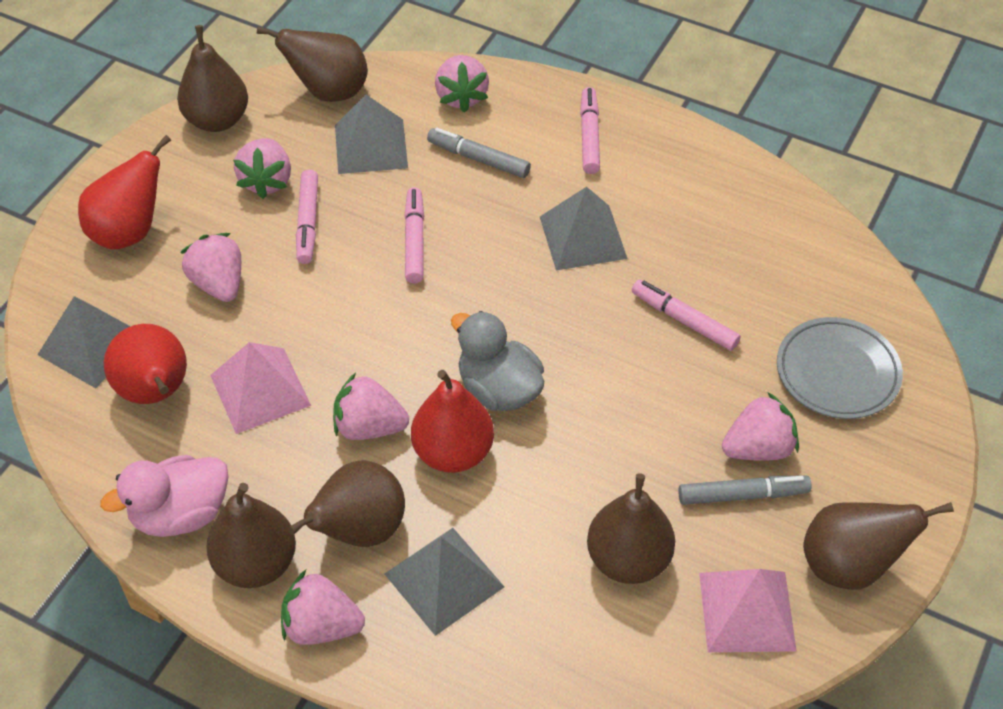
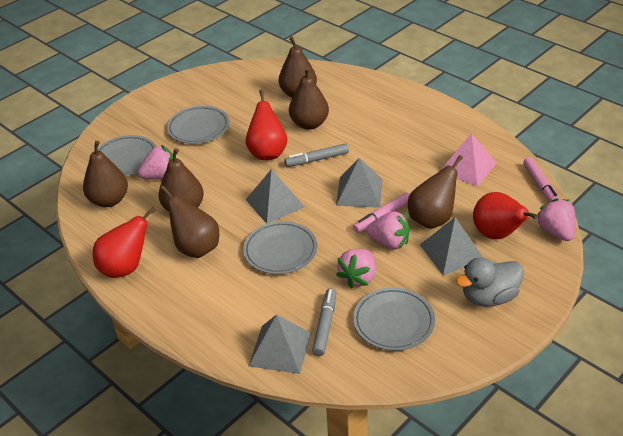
grey plate: [777,317,903,419] = 1 -> [98,135,156,176] [167,106,229,144] [243,221,317,274] [353,287,435,351] = 4
pink duck: [100,455,228,537] = 1 -> none = 0
pink marker: [296,170,318,264] [404,187,424,284] [580,87,600,174] [632,280,741,351] = 4 -> [353,193,410,233] [523,157,560,202] = 2
pink pyramid: [210,342,311,434] [699,569,797,652] = 2 -> [440,133,497,187] = 1
pink strawberry: [180,233,241,302] [233,138,291,199] [281,570,365,645] [333,373,409,440] [435,55,489,113] [722,392,799,461] = 6 -> [138,145,173,179] [336,249,375,289] [366,212,410,249] [537,198,576,241] = 4

